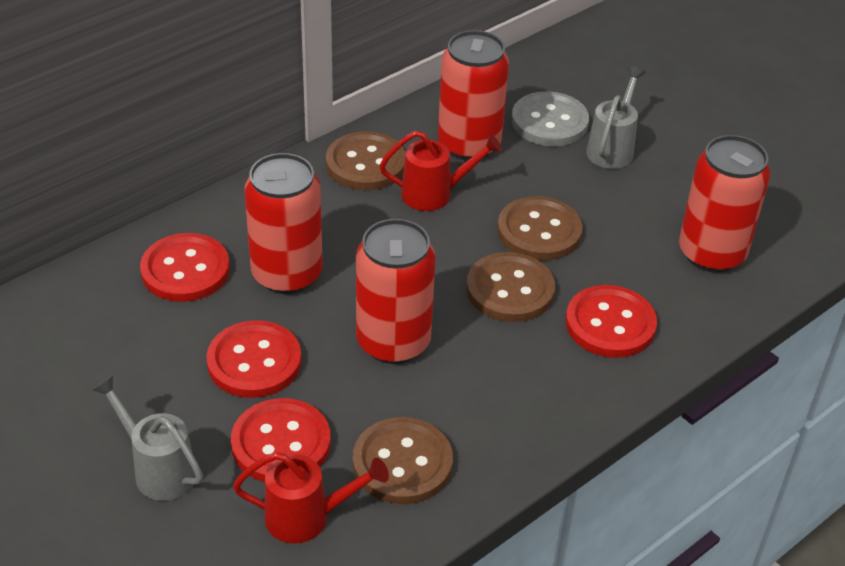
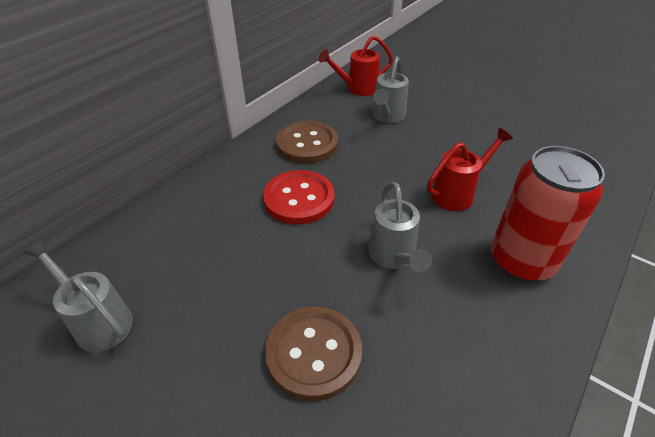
brown button: [326,131,406,190] [353,417,453,504] [466,252,555,322] [497,196,583,261] = 4 -> [265,307,362,401] [276,121,338,163] = 2
grey button: [512,91,589,146] = 1 -> none = 0
grey watering can: [92,376,203,501] [586,66,646,169] = 2 -> [23,240,133,352] [368,182,432,272] [372,56,409,123] = 3
red button: [140,233,230,302] [206,320,302,398] [231,398,331,482] [566,285,657,358] = 4 -> [263,170,334,224] = 1
red can: [244,153,323,294] [356,219,436,364] [438,30,509,161] [679,135,770,273] = 4 -> [491,146,605,282] = 1

